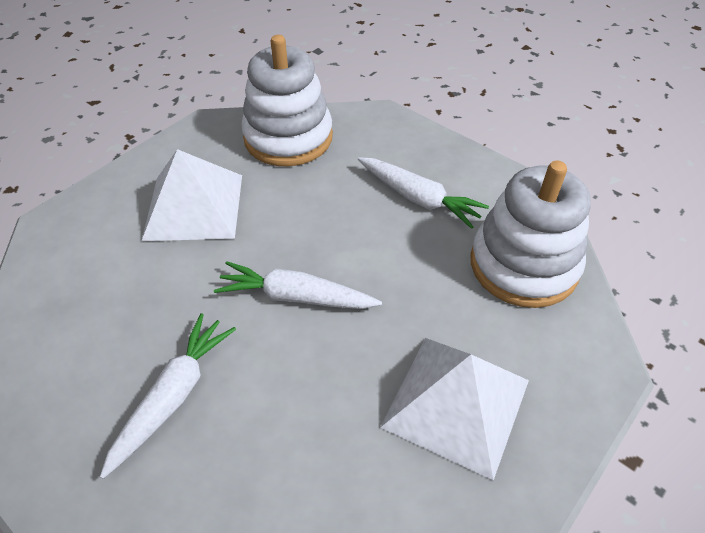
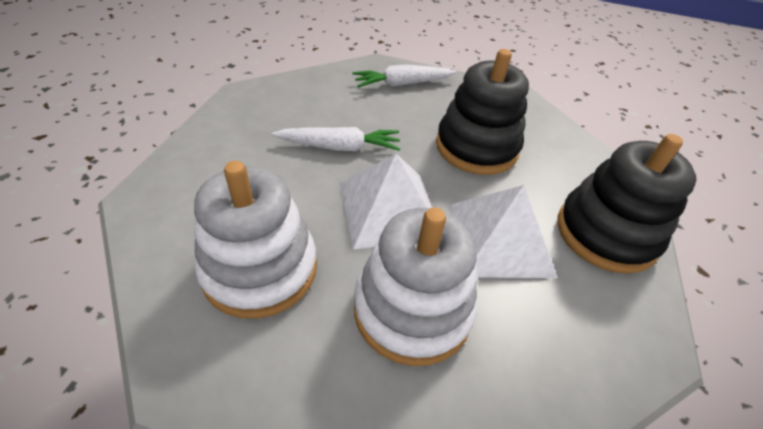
black stacking toy: none = 0 -> [436,49,529,175] [558,134,697,274] = 2
white carrot: [100,313,236,479] [214,261,382,309] [358,157,489,229] = 3 -> [272,127,400,151] [353,64,456,87] = 2

